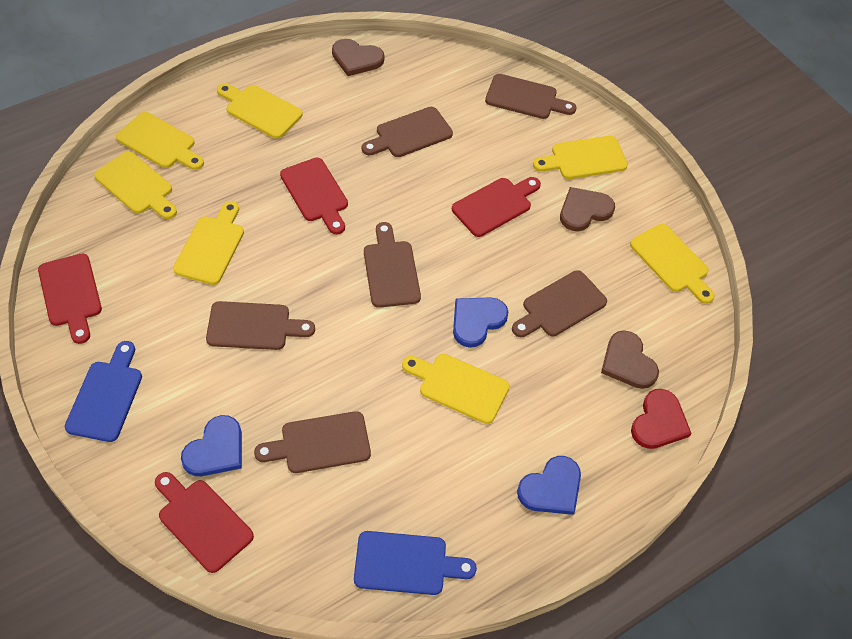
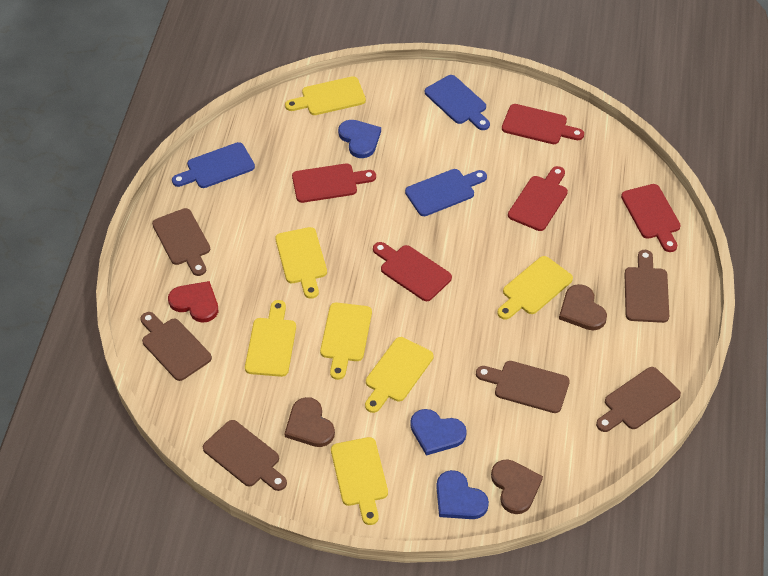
blue cutting board: [65,341,142,442] [354,531,477,595] = 2 -> [172,142,255,188] [405,169,487,216] [425,75,490,130] = 3
red cutting board: [38,253,102,344] [155,472,254,573] [280,157,348,234] [452,177,541,237] = 4 -> [292,164,376,203] [373,242,452,301] [502,104,584,144] [508,166,568,231] [621,184,681,252] = 5

